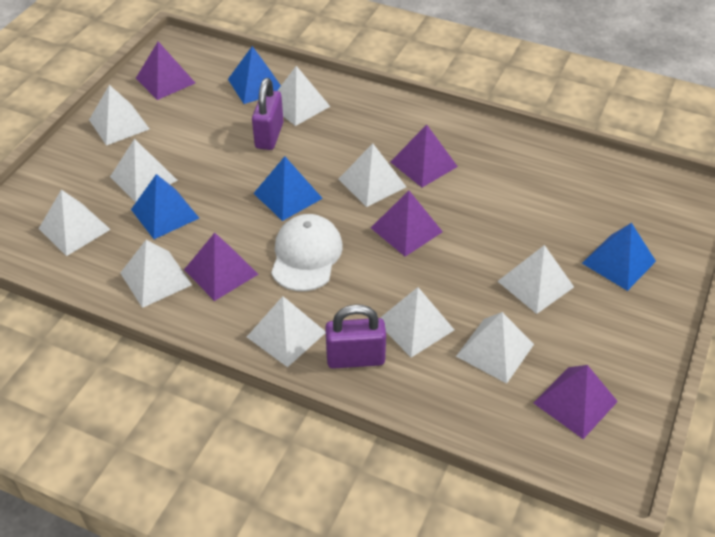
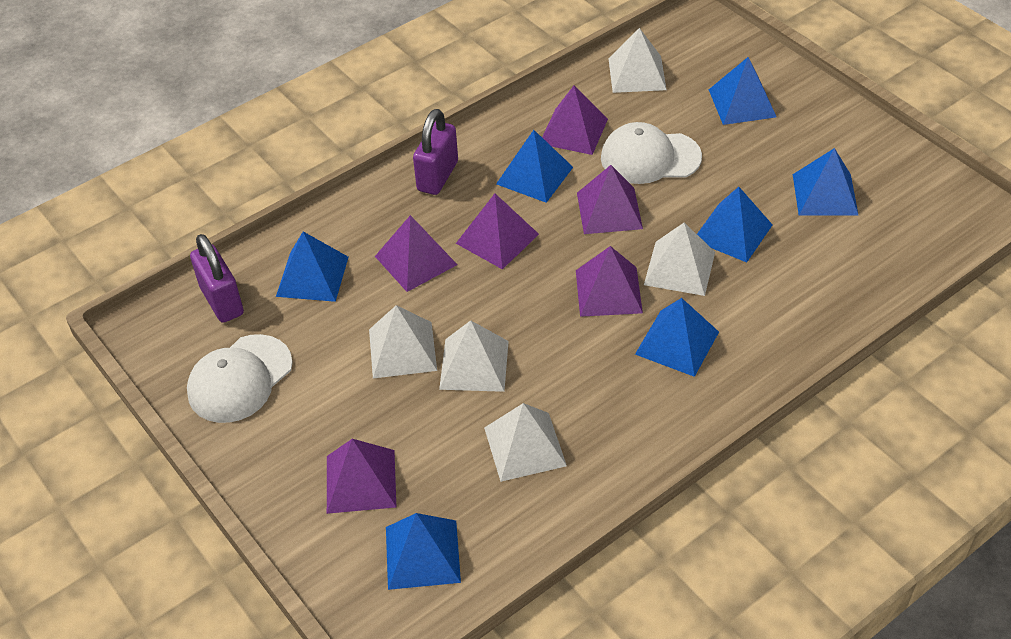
blue pyramid: [131,174,199,239] [228,46,281,104] [253,156,323,221] [582,223,656,291] = 4 -> [276,232,348,302] [386,513,461,590] [496,130,573,203] [635,298,719,377] [697,187,773,262] [709,57,776,125] [793,148,858,215] = 7
purple pyramid: [136,41,195,100] [184,233,258,301] [371,191,443,257] [390,125,458,187] [534,365,618,439] = 5 -> [327,439,396,514] [375,215,457,292] [456,193,539,269] [542,86,608,155] [576,246,643,317] [577,165,643,234] = 6
white cap: [271,214,343,291] = 1 -> [187,334,293,423] [601,122,702,184] = 2
white pyramid: [39,189,111,256] [89,85,149,146] [110,139,178,202] [120,240,192,308] [247,296,326,367] [277,66,330,126] [339,143,406,207] [380,287,454,358] [456,312,534,383] [497,245,574,314] = 10 -> [369,305,437,378] [439,320,509,392] [484,403,567,482] [608,28,667,93] [644,223,715,296] = 5

